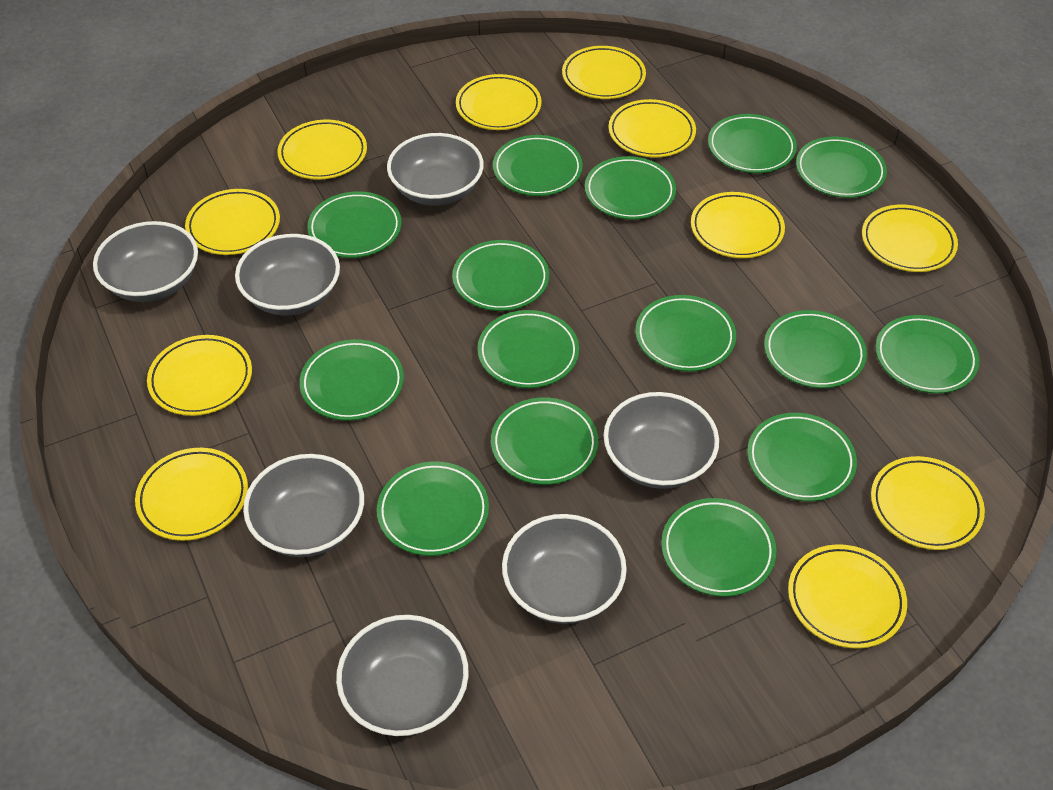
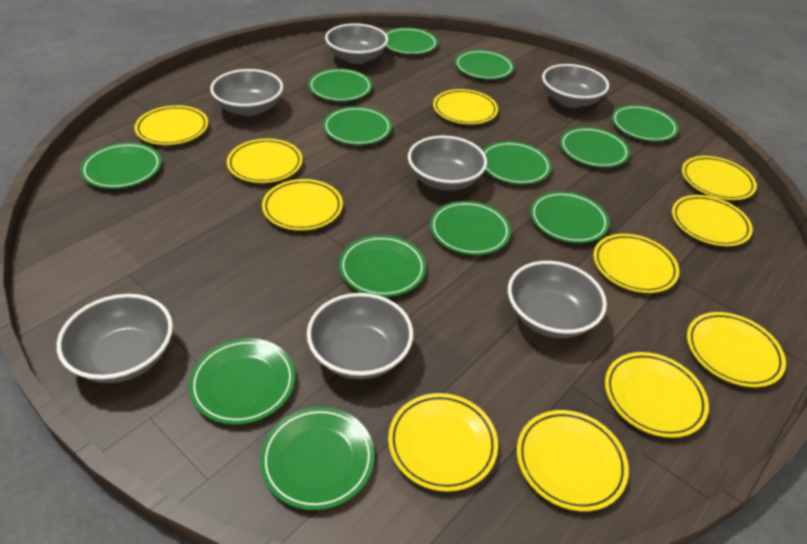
green plate: [300,339,404,421] [307,191,402,258] [377,461,489,556] [452,240,549,311] [477,310,579,388] [491,397,598,485] [493,135,583,196] [585,156,676,220] [635,295,736,372] [661,498,776,597] [708,114,797,173] [747,413,857,502] [764,310,867,388] [796,136,887,198] [875,315,979,394] = 15 -> [80,143,162,189] [189,338,295,425] [260,407,375,510] [308,68,372,102] [323,106,392,145] [339,235,426,297] [385,28,438,55] [430,201,511,255] [455,50,514,79] [482,141,552,185] [530,191,610,243] [560,127,630,168] [612,105,679,142] = 13

